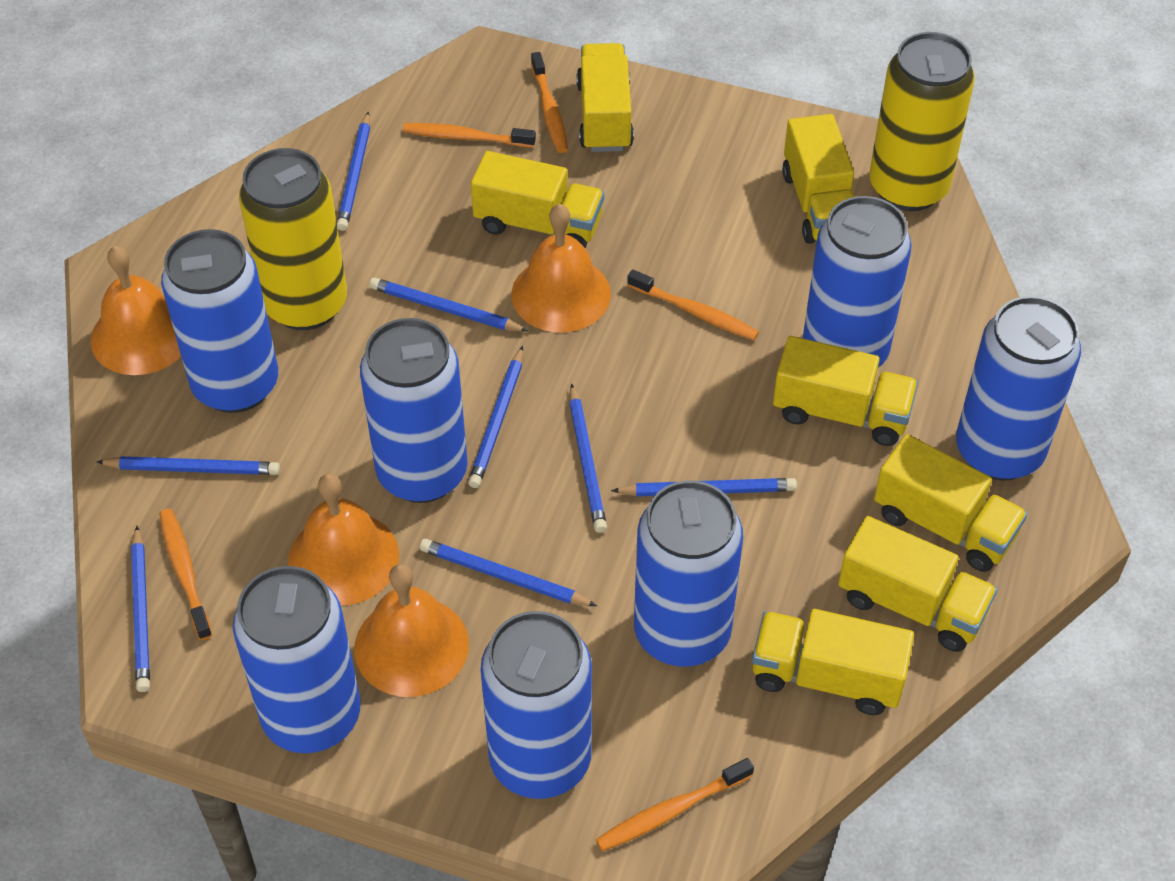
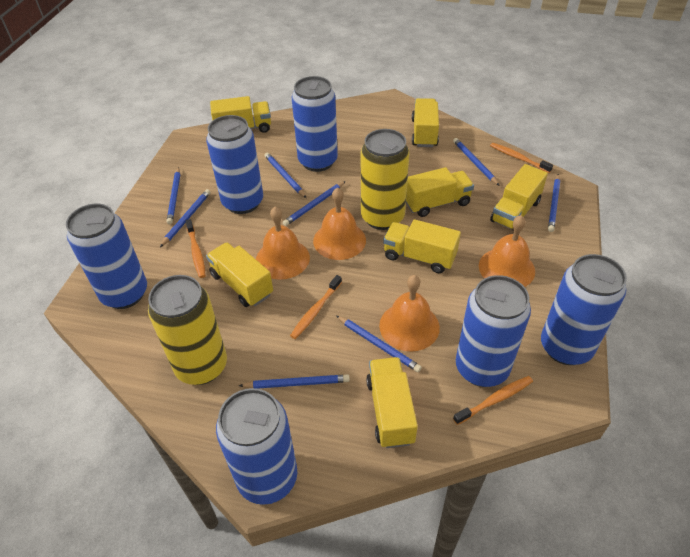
blue can: [161,229,278,413] [233,566,360,753] [360,318,468,503] [481,611,592,799] [634,481,743,667] [803,196,912,368] [956,296,1081,481] = 7 -> [66,204,147,309] [206,115,263,214] [216,388,297,505] [292,76,338,172] [456,275,531,387] [541,254,627,365] = 6
orange toothbrush: [159,509,212,640] [403,123,536,148] [531,52,568,153] [596,758,754,851] [627,270,759,341] = 5 -> [186,219,206,278] [290,275,342,339] [453,376,533,425] [490,143,553,173] = 4

